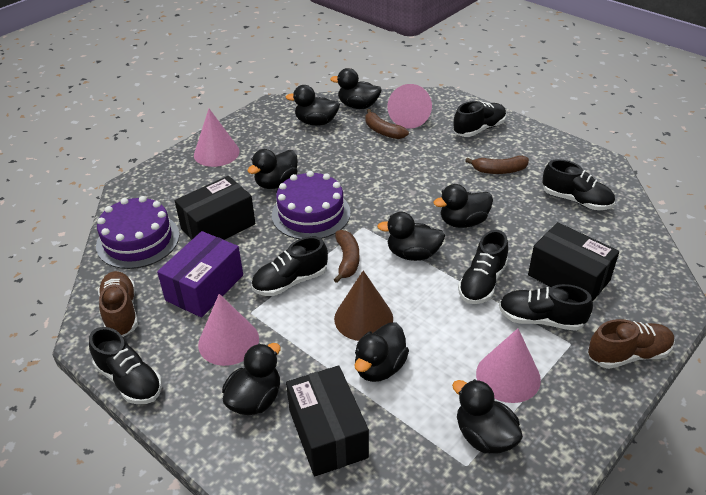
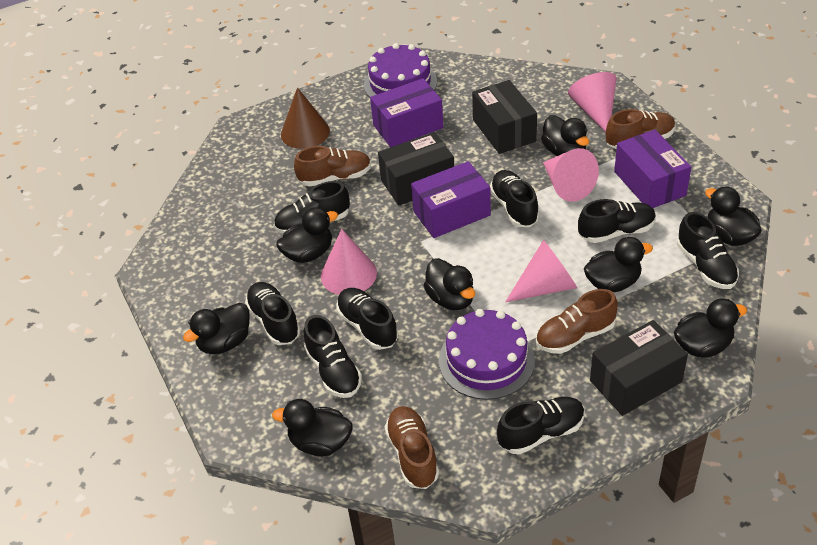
black shoe: [89,327,162,404] [251,237,328,296] [453,101,506,137] [458,230,508,304] [499,284,593,331] [542,159,615,210] = 6 -> [245,282,300,345] [274,181,350,234] [303,315,362,398] [336,288,398,350] [490,170,539,227] [497,397,585,454] [578,199,656,243] [677,212,739,289] = 8
brown banana: [333,230,359,283] [366,109,409,139] [465,155,529,174] = 3 -> none = 0
brown shoe: [98,271,138,337] [588,319,675,369] = 2 -> [294,146,371,186] [385,406,439,489] [536,289,618,354] [606,109,675,150] = 4
purple box: [157,231,243,317] = 1 -> [370,78,443,147] [411,161,491,238] [614,130,691,208] = 3

